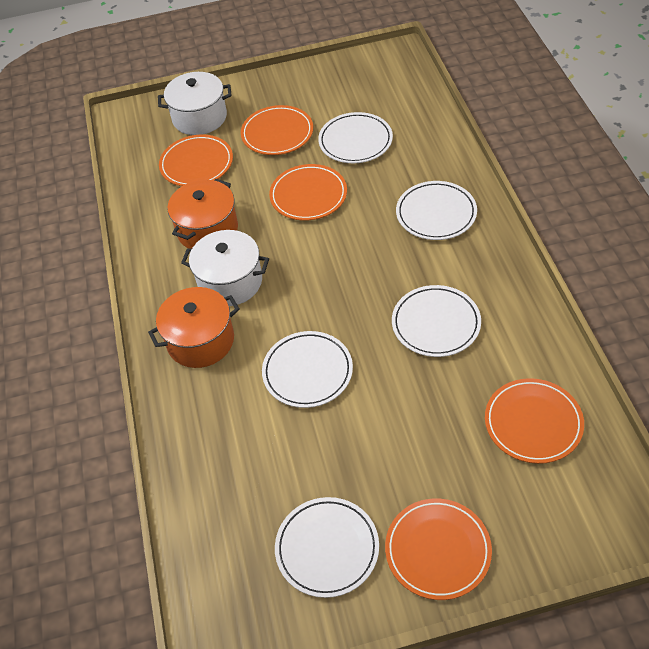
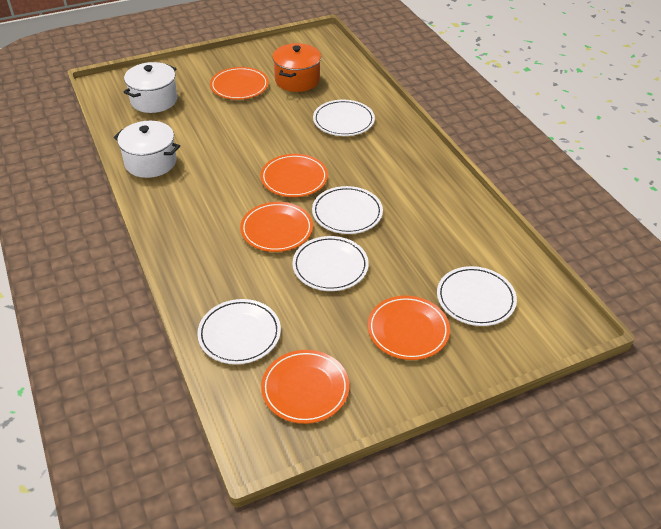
orange pot: [148,287,240,368] [167,179,238,249] = 2 -> [272,43,321,92] = 1

